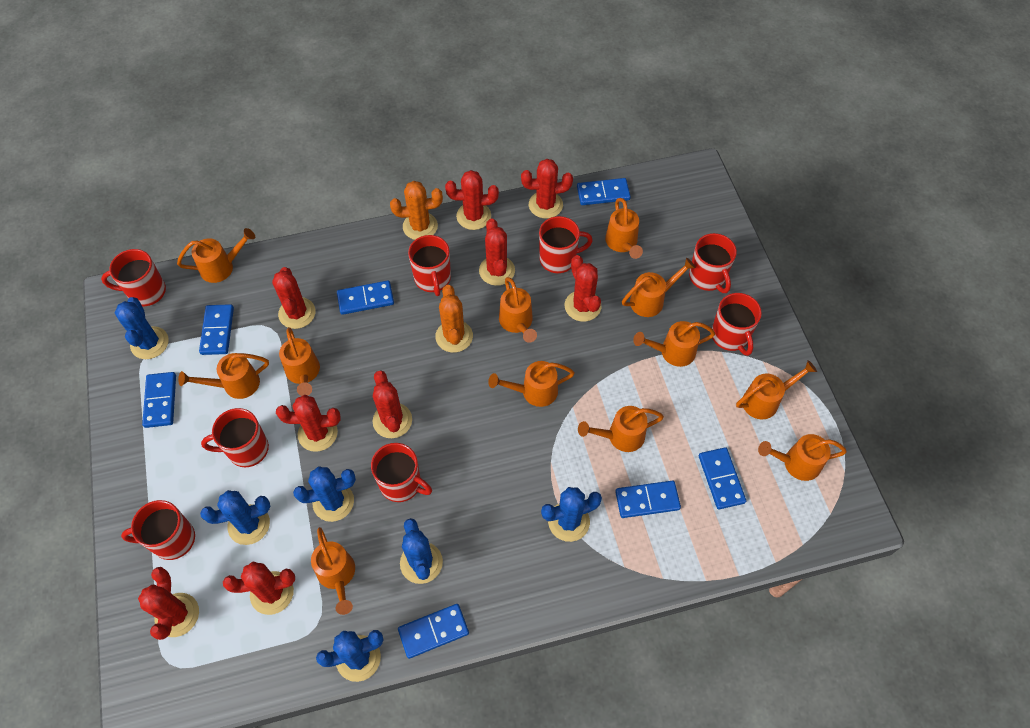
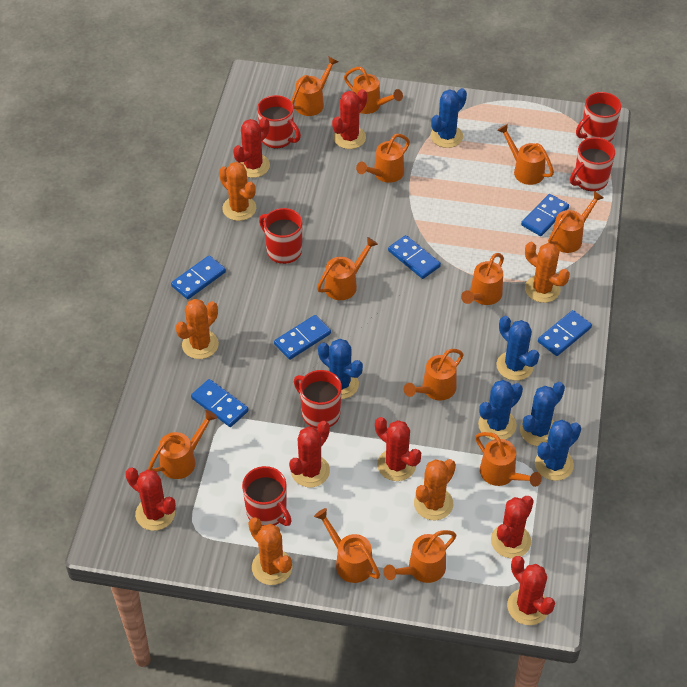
blue domino: [142,372,176,428] [199,304,234,355] [337,281,394,315] [398,604,469,659] [577,178,631,205] [615,480,681,518] [699,447,746,509] = 7 -> [171,255,226,299] [191,379,249,427] [274,315,331,360] [388,235,441,279] [521,194,569,236] [538,310,592,356] = 6
orange cactus: [390,181,443,240] [435,285,473,353] = 2 -> [175,299,219,359] [219,162,256,221] [248,517,292,585] [414,459,456,520] [525,242,570,303] = 5
red cactus: [138,567,199,640] [223,562,295,615] [272,267,316,329] [276,395,341,452] [373,370,412,438] [445,170,499,230] [479,218,515,286] [521,159,573,219] [565,255,601,322] = 9 -> [125,468,176,531] [233,117,270,178] [289,421,330,487] [332,89,367,149] [375,417,421,481] [491,496,534,558] [507,556,555,625] = 7
red mug: [101,249,166,306] [121,500,195,560] [201,408,269,467] [371,443,432,502] [408,235,451,296] [539,216,593,273] [689,233,737,293] [712,293,762,356] = 8 -> [242,466,292,526] [257,95,301,148] [259,208,302,264] [294,370,342,428] [570,137,615,191] [576,92,622,142] = 6

